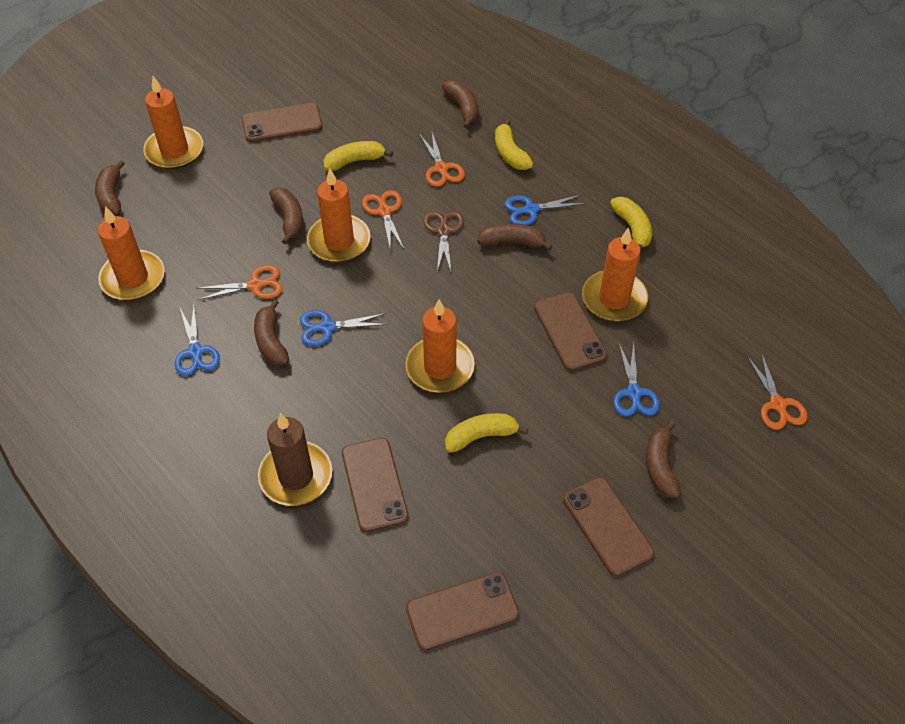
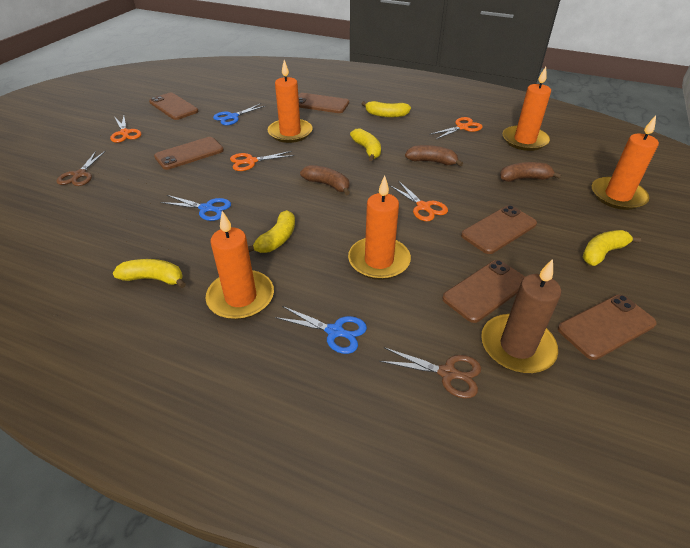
blue scissors: [175,306,220,376] [300,310,388,346] [505,195,586,225] [614,342,660,416] = 4 -> [160,195,231,221] [213,103,265,125] [275,306,367,354] = 3
brown banana: [95,160,125,216] [254,299,289,366] [269,188,303,244] [442,80,479,128] [477,223,553,251] [646,421,681,498] = 6 -> [300,165,350,195] [405,145,463,166] [500,162,562,182] = 3
brown phone: [242,103,323,142] [342,438,409,532] [406,572,519,650] [534,292,607,371] [563,477,654,576] = 5 -> [149,93,198,120] [154,137,224,170] [298,93,349,113] [442,260,525,323] [461,205,537,254] [558,295,657,360] = 6
brown scissors: [424,211,464,272] = 1 -> [56,151,106,186] [379,347,481,399] = 2
yellow banana: [323,141,393,171] [445,413,528,453] [495,119,533,170] [610,197,652,253] = 4 -> [113,259,186,288] [248,210,295,253] [350,128,381,161] [362,101,411,117] [583,230,641,266] = 5

